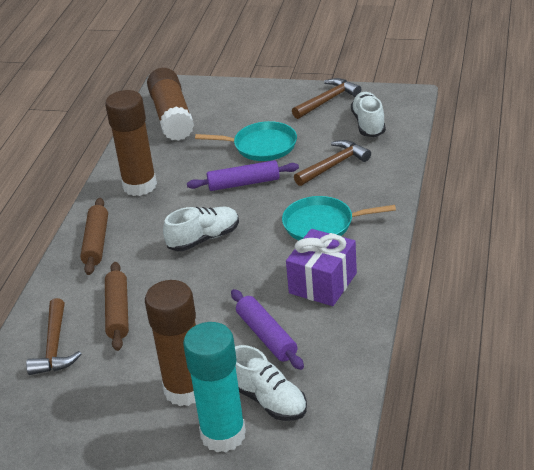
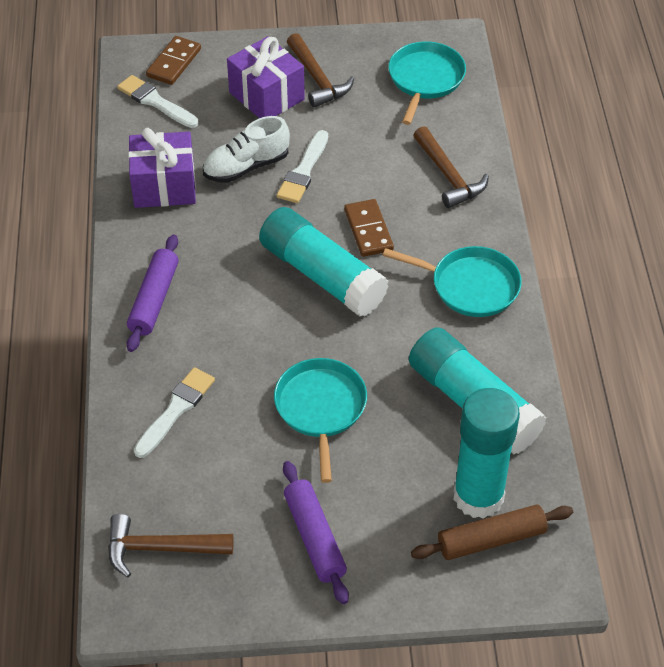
brown domino: none = 0 -> [146,36,201,85] [344,199,394,257] = 2
brown glue stick: [105,90,157,196] [145,280,196,406] [147,68,194,141] = 3 -> none = 0
brown rolling pin: [80,198,108,275] [105,262,129,351] = 2 -> [411,505,573,560] = 1
purple gift: [286,229,357,306] = 1 -> [128,128,196,208] [227,36,305,118] = 2
turquoise glue stick: [183,322,246,452] = 1 -> [259,207,389,317] [409,327,546,455] [453,388,520,519] = 3
turquoise pan: [195,121,297,161] [282,196,396,240] = 2 -> [274,358,367,483] [383,246,522,317] [389,41,466,125] = 3
white brush: none = 0 -> [117,75,198,128] [134,367,215,458] [277,130,328,203] = 3
white shoe: [163,207,239,251] [235,345,307,421] [351,92,386,137] = 3 -> [203,116,290,183] = 1

